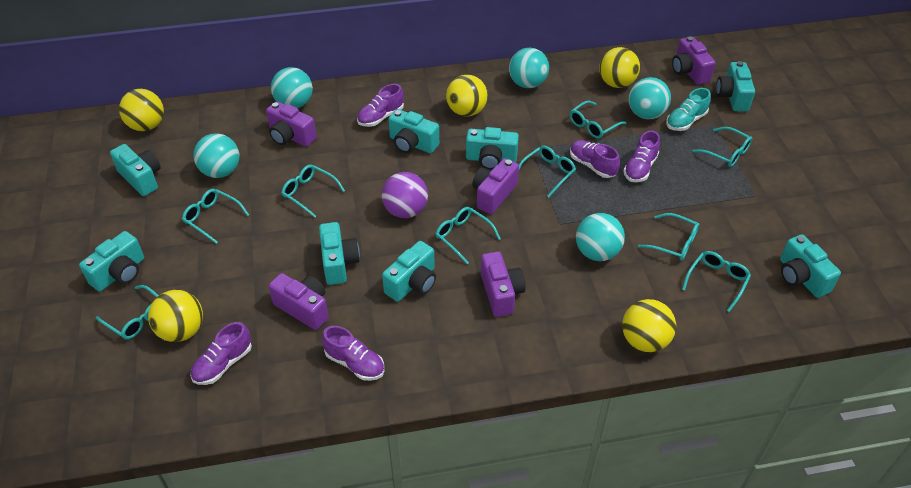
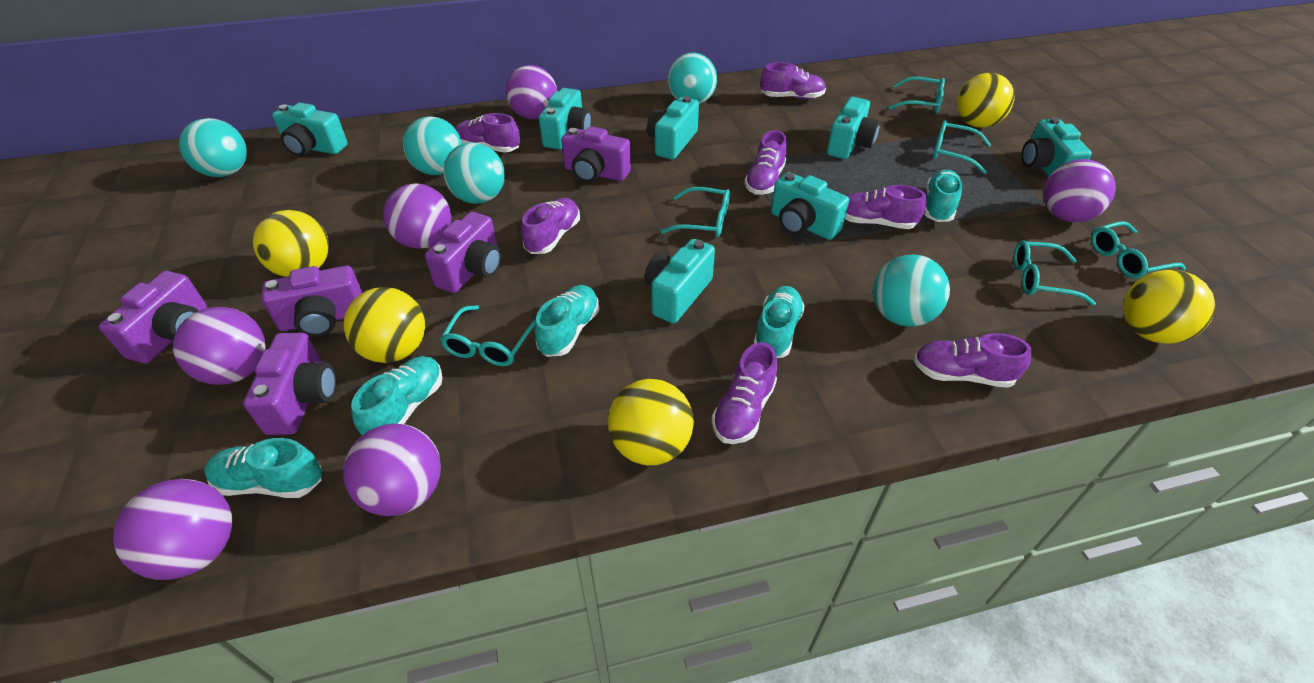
purple ball: [382,172,428,218] = 1 -> [113,479,232,580] [173,307,265,385] [343,424,441,516] [383,183,451,249] [506,65,557,119] [1043,159,1116,222] = 6
purple shoe: [190,322,252,385] [322,326,384,381] [357,84,404,127] [570,140,620,178] [623,130,660,182] = 5 -> [455,113,520,153] [521,198,580,254] [712,342,777,444] [744,130,787,195] [761,62,826,99] [845,185,927,229] [913,333,1032,388] = 7
turquoise camera: [79,231,144,292] [110,144,161,196] [319,222,360,285] [382,241,436,302] [389,109,439,153] [466,127,519,170] [716,61,755,111] [780,234,841,298] = 8 -> [272,103,348,156] [539,88,592,150] [645,239,715,323] [647,96,699,160] [771,172,849,240] [827,97,880,159] [1021,117,1092,177] = 7
turquoise glasses: [96,285,159,340] [182,189,249,244] [282,165,345,218] [436,207,501,264] [519,145,576,197] [570,101,627,139] [638,213,699,261] [682,251,751,312] [693,127,752,167] = 9 -> [440,305,536,366] [660,187,730,237] [888,77,945,113] [932,120,991,174] [1014,240,1096,306] [1091,221,1186,278] = 6
turquoise shoe: [666,88,711,131] = 1 -> [204,438,322,498] [351,356,443,435] [535,285,599,357] [754,286,805,358] [924,170,962,222] = 5

